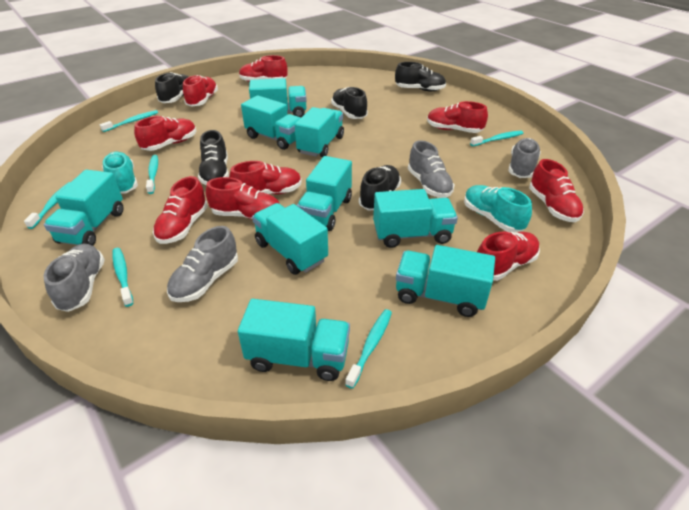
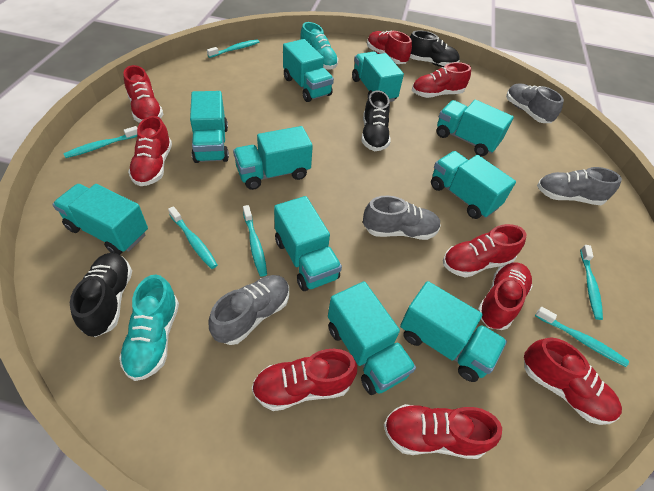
black shoe: [155,72,188,103] [198,130,229,185] [331,87,368,119] [359,165,401,211] [395,62,446,91] = 5 -> [70,253,132,337] [361,90,390,151] [410,30,460,67] = 3
turquoise truck: [44,170,123,246] [238,299,350,381] [241,95,300,150] [249,78,307,118] [252,203,328,275] [295,107,344,157] [297,156,352,231] [373,189,458,248] [396,245,495,317] = 9 -> [52,184,148,255] [190,91,229,163] [233,126,313,190] [274,196,342,291] [283,39,334,102] [328,281,416,395] [352,52,404,102] [400,281,507,382] [431,151,516,219] [437,100,514,156] = 10

